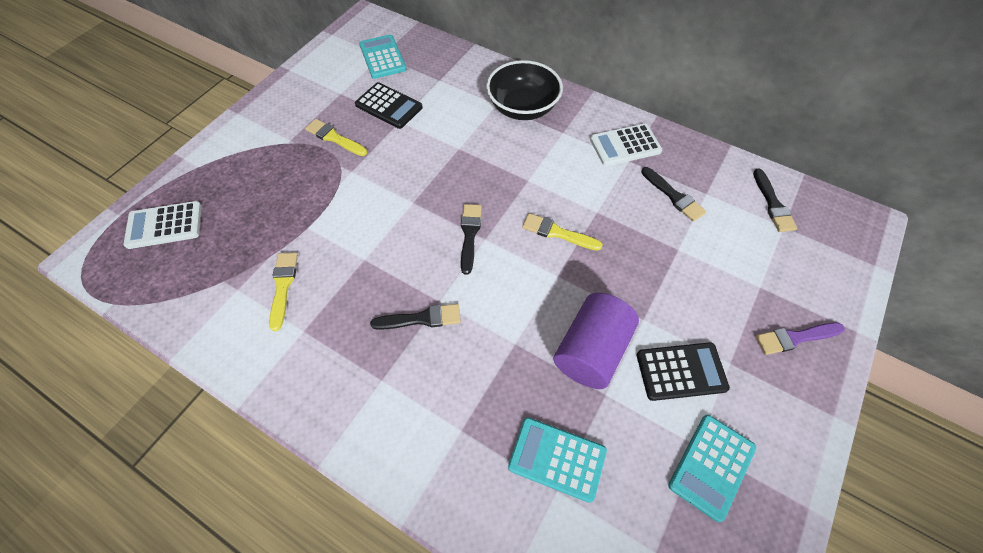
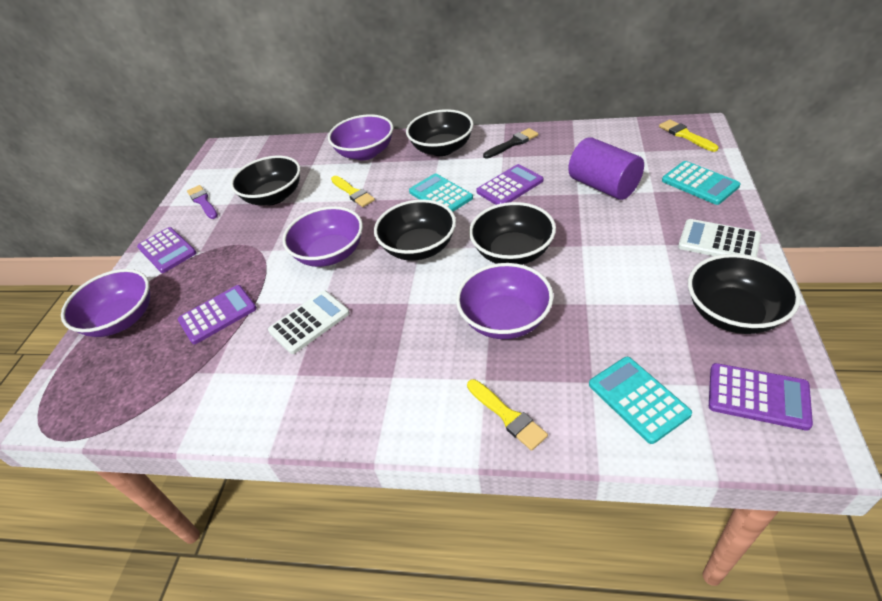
black bowl: [486,60,563,120] = 1 -> [230,156,301,205] [374,199,456,261] [406,109,473,156] [469,202,556,265] [688,254,801,334] = 5
black brush: [370,304,461,330] [461,204,482,275] [641,167,706,222] [753,169,797,232] = 4 -> [483,128,538,159] = 1
black calculator: [355,82,423,129] [637,342,730,401] = 2 -> none = 0
purple bowl: none = 0 -> [61,269,150,337] [282,206,363,267] [328,114,393,160] [456,263,553,339] = 4
purple calculator: none = 0 -> [137,227,197,273] [178,285,257,344] [476,164,543,205] [709,363,813,431] = 4

